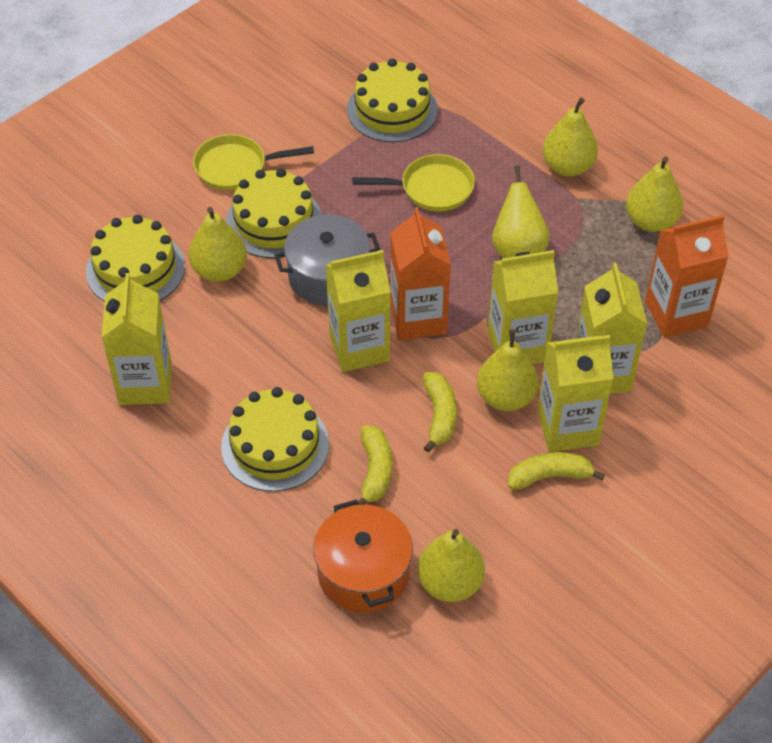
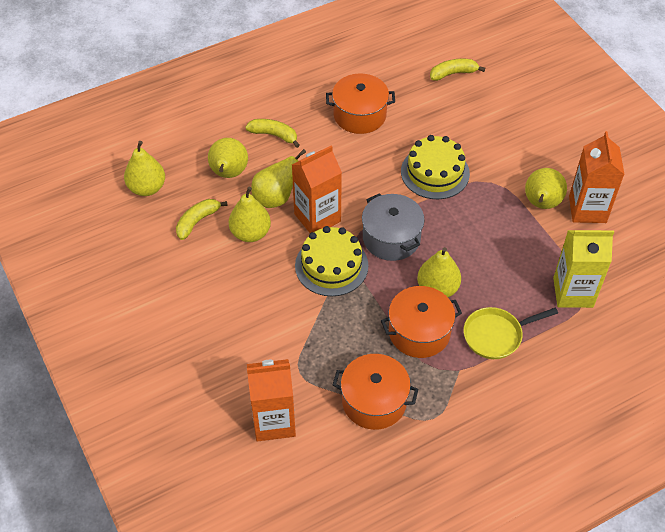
orange carton: [390,207,451,341] [645,215,729,337] = 2 -> [247,359,296,442] [292,145,342,233] [569,131,625,223] = 3
orange pot: [313,499,413,613] = 1 -> [326,73,395,134] [333,354,418,430] [381,286,462,358] = 3
yellow cake: [86,215,185,302] [221,387,329,492] [226,168,322,258] [347,59,438,142] = 4 -> [295,226,368,296] [401,135,470,199] = 2
yellow carton: [102,273,172,405] [326,250,391,372] [488,250,559,364] [537,335,613,452] [576,263,647,393] = 5 -> [553,230,614,308] = 1
yellow pan: [193,134,314,190] [352,154,475,212] = 2 -> [463,307,558,359] = 1

